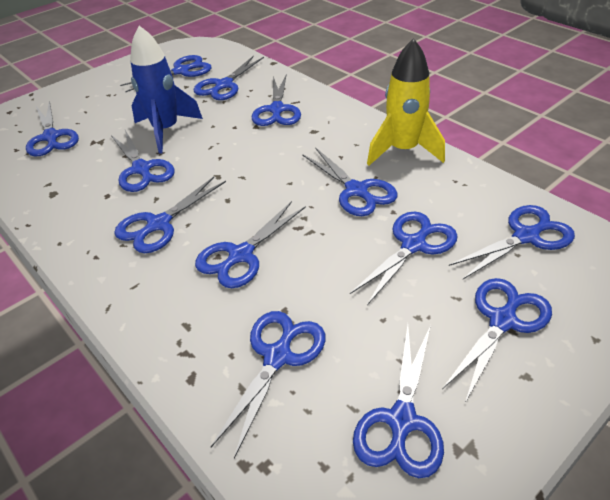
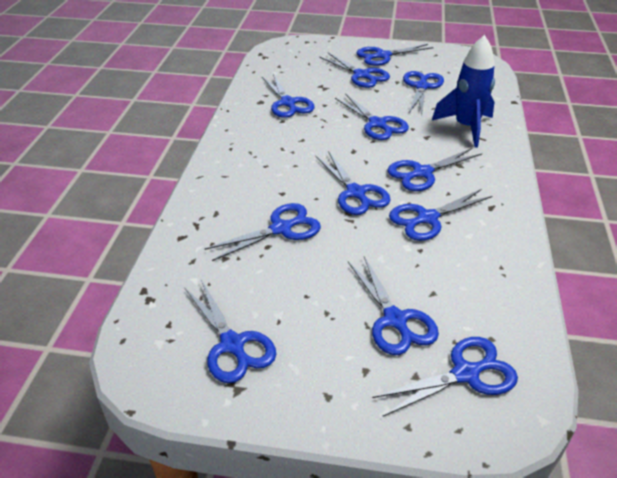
blue scissors: [26,101,79,157] [111,130,175,192] [114,177,226,253] [120,55,212,92] [194,56,264,100] [195,201,306,288] [211,311,325,458] [252,75,301,126] [302,147,398,216] [350,211,458,305] [353,325,444,478] [442,278,552,403] [449,205,575,279] = 13 -> [185,280,276,383] [205,203,321,261] [262,74,314,118] [316,151,391,215] [319,53,390,88] [335,93,409,140] [348,256,439,355] [357,44,434,66] [372,337,518,416] [387,148,482,191] [389,189,493,241] [403,71,444,114] = 12
yellow rocket: [367,38,445,166] = 1 -> none = 0

